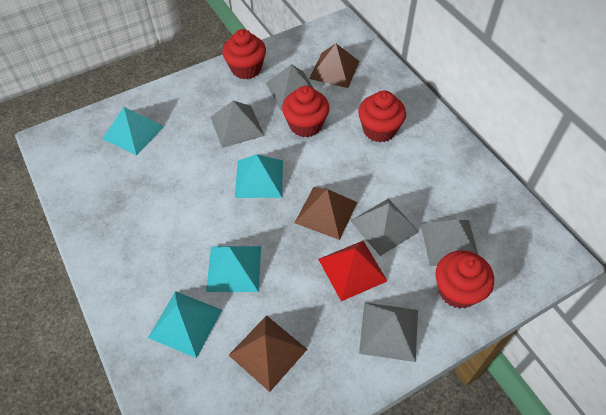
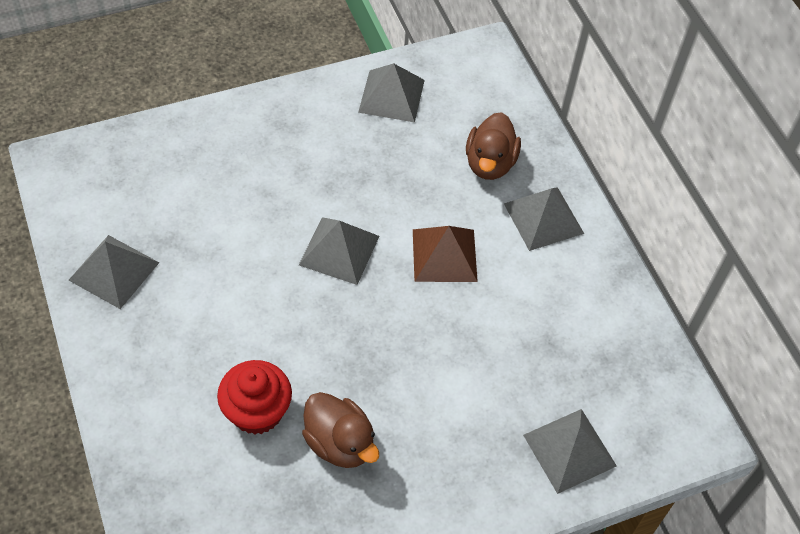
brown duck: none = 0 -> [302,392,379,468] [466,112,521,180] = 2
brown pyramid: [229,315,307,392] [295,187,357,240] [309,43,359,88] = 3 -> [413,226,478,282] = 1
red cupcake: [222,29,266,79] [282,86,329,138] [358,91,406,142] [435,251,494,309] = 4 -> [217,360,292,435] = 1
red pyramid: [318,241,387,301] = 1 -> none = 0
turquoise pyramid: [102,107,164,156] [148,291,222,358] [206,246,261,292] [235,154,283,198] = 4 -> none = 0

